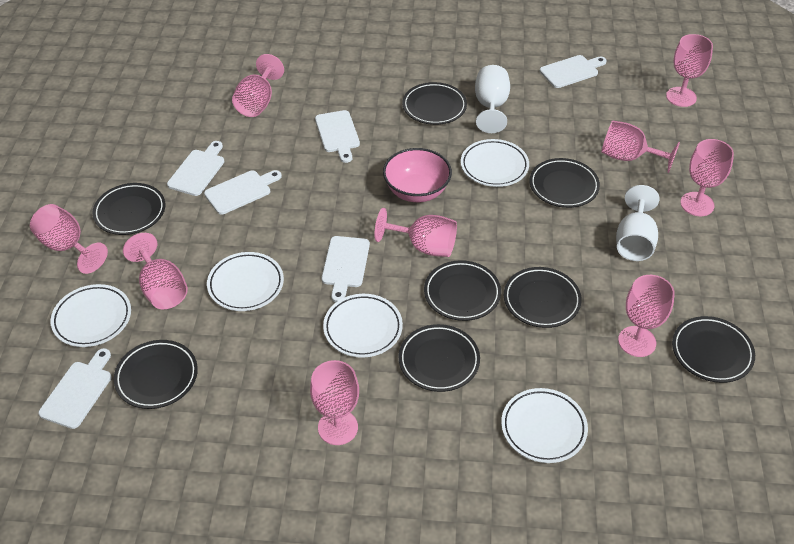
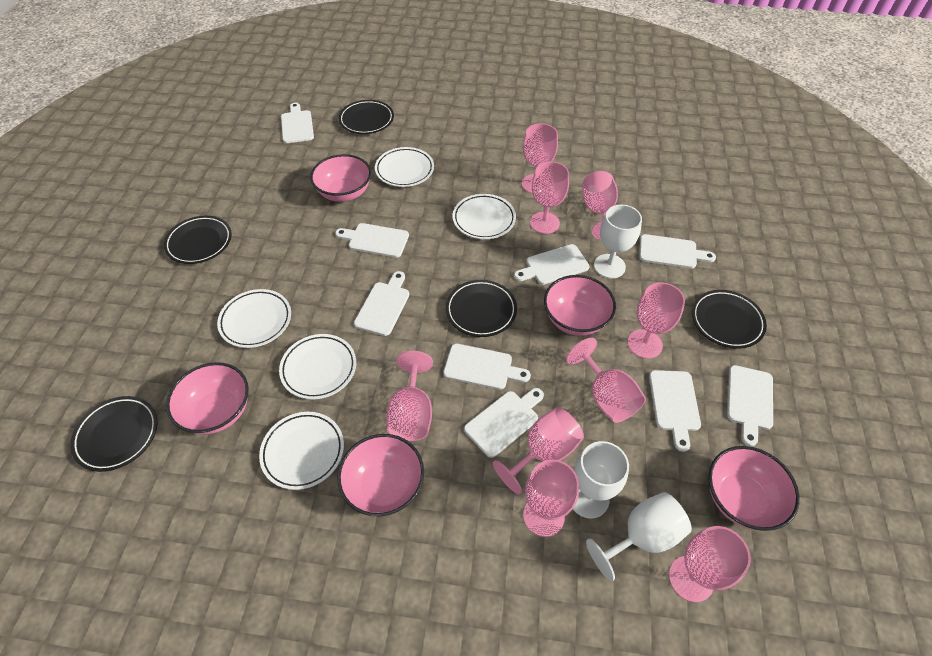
black plate: [92,183,165,235] [114,340,198,409] [399,324,480,392] [402,82,467,125] [424,260,501,321] [504,267,582,328] [530,158,600,208] [672,316,755,383] = 8 -> [70,396,158,472] [164,216,232,264] [339,100,394,134] [446,280,517,337] [692,290,767,349] = 5
pink bowl: [383,148,452,202] = 1 -> [166,362,249,434] [310,154,371,202] [337,434,424,517] [544,275,616,336] [709,446,800,531] = 5
white cutting board: [38,348,112,429] [167,141,224,196] [204,170,282,215] [315,110,360,163] [322,236,370,302] [540,55,607,88] = 6 -> [281,103,314,143] [335,223,409,258] [354,271,409,336] [443,344,531,390] [464,388,544,458] [514,244,590,285] [639,234,716,268] [649,370,701,452] [727,365,773,446] = 9
white goblet: [475,65,510,133] [616,185,659,261] = 2 -> [573,441,629,519] [586,492,692,581] [594,205,642,278] = 3

